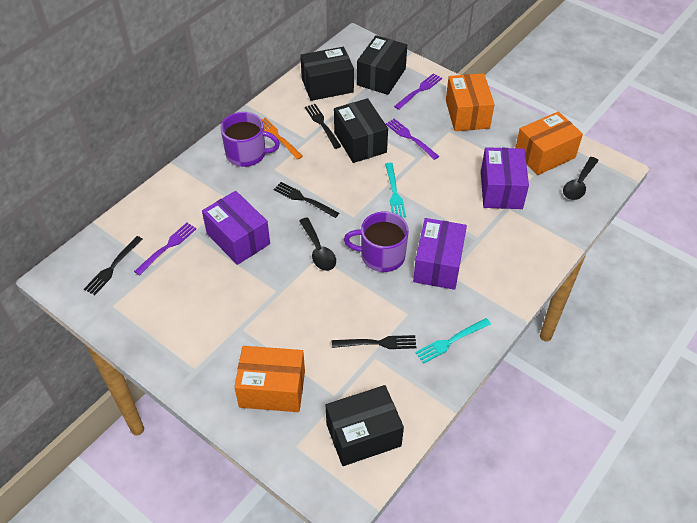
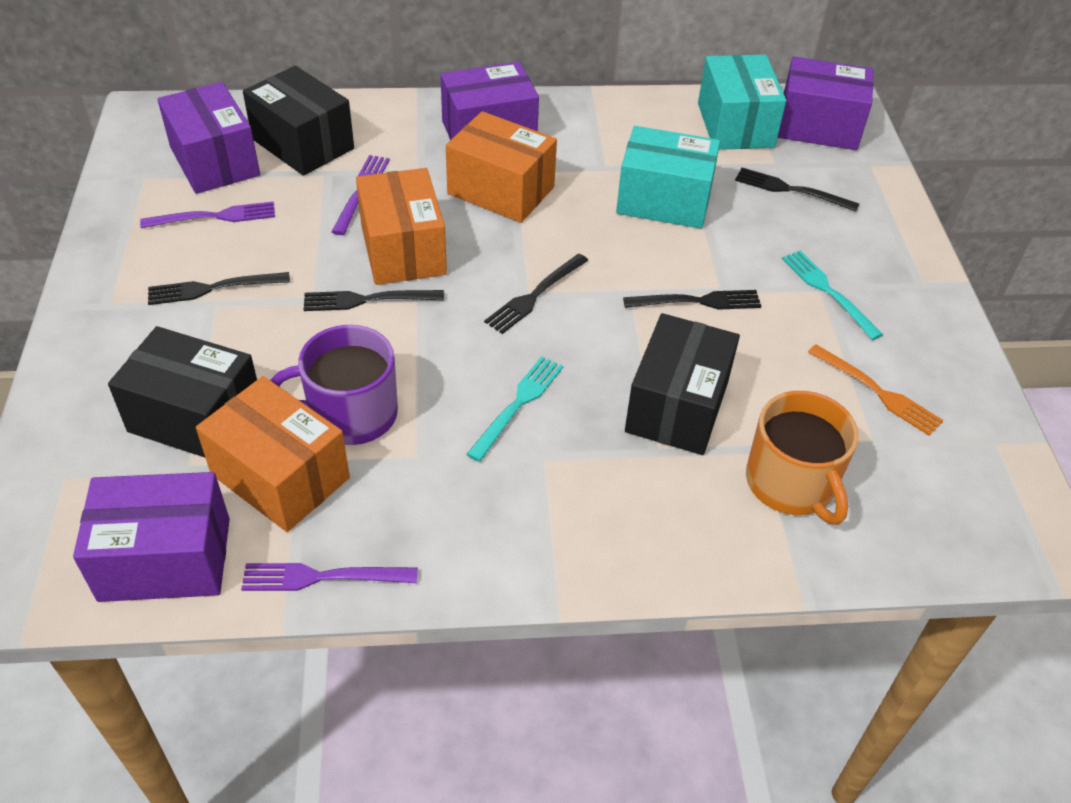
black box: [300,47,354,101] [326,385,404,466] [334,98,388,163] [357,35,407,95] = 4 -> [108,326,257,457] [243,66,354,176] [625,313,740,455] = 3
black fork: [84,236,143,295] [274,182,339,218] [305,104,341,149] [332,335,416,349] = 4 -> [148,272,290,305] [304,290,444,311] [484,254,588,334] [623,290,761,310] [735,168,859,212] = 5
black spoon: [299,218,336,271] [563,157,599,200] = 2 -> none = 0
orange mug: none = 0 -> [746,391,858,525] = 1
purple box: [202,191,270,265] [413,218,467,290] [481,147,529,209] = 3 -> [73,472,230,602] [157,82,260,194] [440,62,539,140] [778,57,873,150] = 4
purple mug: [220,112,280,167] [344,212,409,272] = 2 -> [270,325,398,445] = 1
turquoise box: none = 0 -> [616,126,720,229] [698,55,786,150] = 2

